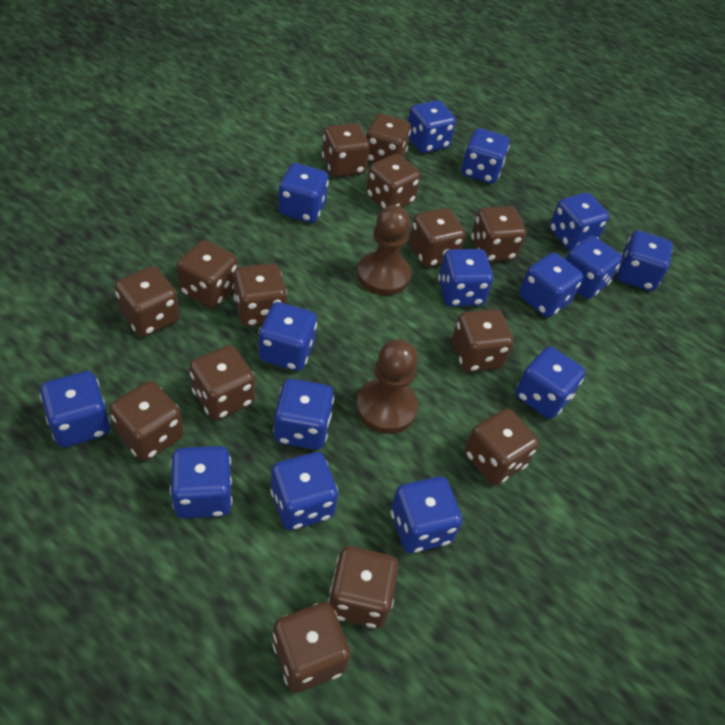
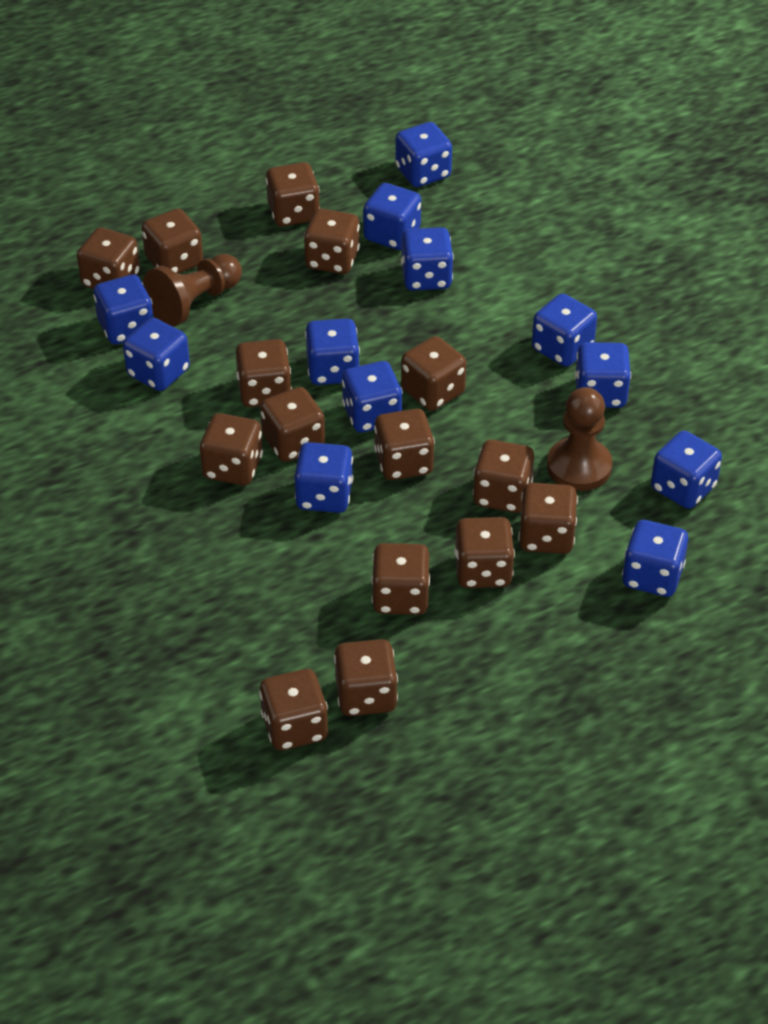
blue dice: [40,371,111,447] [170,446,232,519] [258,302,317,371] [270,452,338,530] [273,379,334,450] [278,163,329,223] [391,477,462,553] [408,100,456,153] [438,249,493,306] [461,128,510,184] [515,347,585,419] [519,253,583,317] [549,193,609,250] [565,236,622,299] [617,231,673,291] = 15 -> [93,274,153,344] [123,317,190,391] [294,442,354,513] [305,318,360,385] [342,361,403,433] [363,183,421,250] [395,122,452,187] [401,227,454,291] [532,294,597,367] [575,342,631,408] [622,520,688,597] [651,431,722,509] = 12
brown dice: [109,381,184,461] [115,266,180,337] [177,240,238,308] [189,345,255,420] [233,263,287,327] [272,602,351,693] [322,123,370,177] [328,546,399,628] [366,114,411,163] [366,154,421,209] [409,208,466,267] [452,309,513,372] [465,409,539,485] [471,206,526,262] = 14 -> [77,227,140,289] [142,208,203,274] [200,413,263,486] [236,339,292,407] [259,669,328,751] [260,387,325,462] [266,162,320,226] [304,209,360,274] [334,639,398,716] [371,543,430,615] [374,409,435,480] [401,336,466,411] [454,517,515,588] [473,440,534,513] [518,483,578,554] = 15

